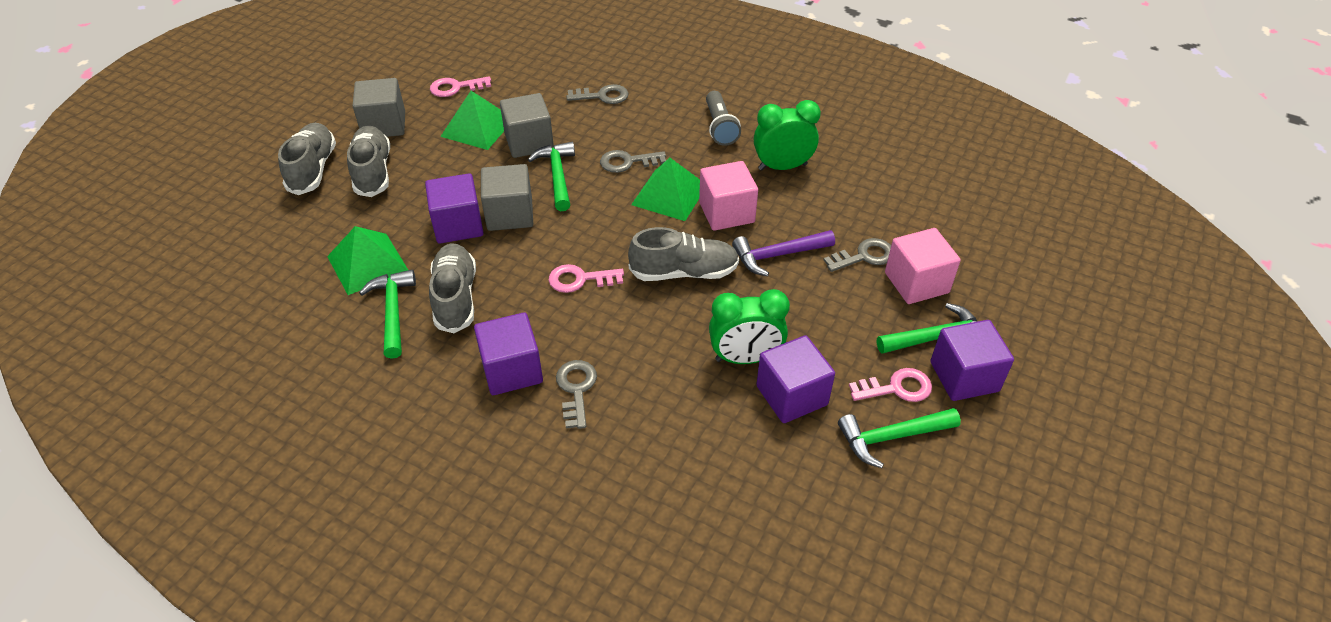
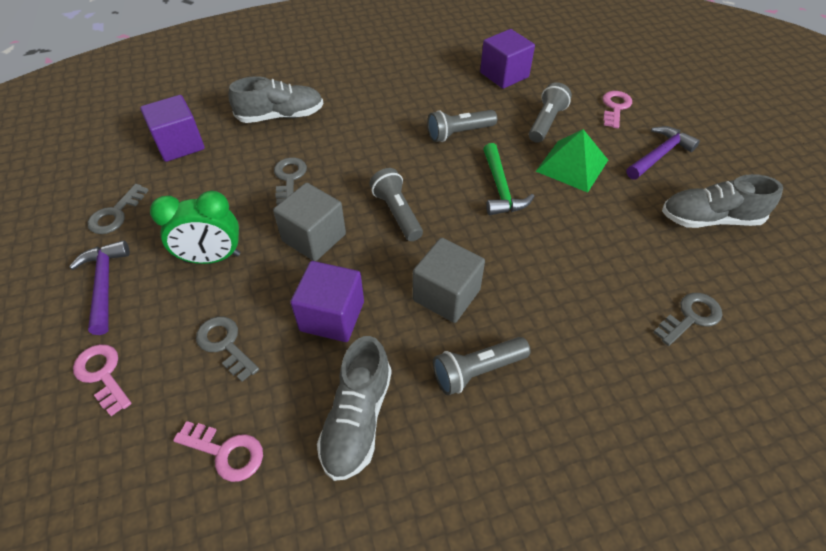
green clock: [709,289,790,364] [754,100,821,171] = 2 -> [150,191,240,264] = 1
green hammer: [359,270,416,359] [528,142,575,211] [838,408,961,468] [877,303,977,354] = 4 -> [483,143,534,215] = 1
green pyramid: [327,226,408,295] [440,91,504,150] [631,158,700,221] = 3 -> [536,129,608,192] = 1
grey cube: [353,78,405,137] [481,164,533,231] [500,93,554,158] = 3 -> [273,183,346,261] [413,238,485,323] = 2
grey flashlight: [706,91,741,146] = 1 -> [370,168,423,241] [427,110,497,142] [433,337,531,395] [529,82,572,143] = 4
grey shoe: [278,123,336,195] [347,126,390,197] [429,243,476,333] [628,227,739,281] = 4 -> [229,76,324,123] [317,336,392,481] [662,174,783,228] = 3
pink cube: [699,161,758,231] [885,228,961,304] = 2 -> none = 0
purple cube: [425,173,484,244] [474,312,543,395] [756,335,835,423] [930,320,1014,401] = 4 -> [140,95,205,162] [290,261,364,342] [480,29,535,89] = 3
purple hammer: [732,230,835,276] = 1 -> [69,240,130,335] [626,126,700,179] = 2

